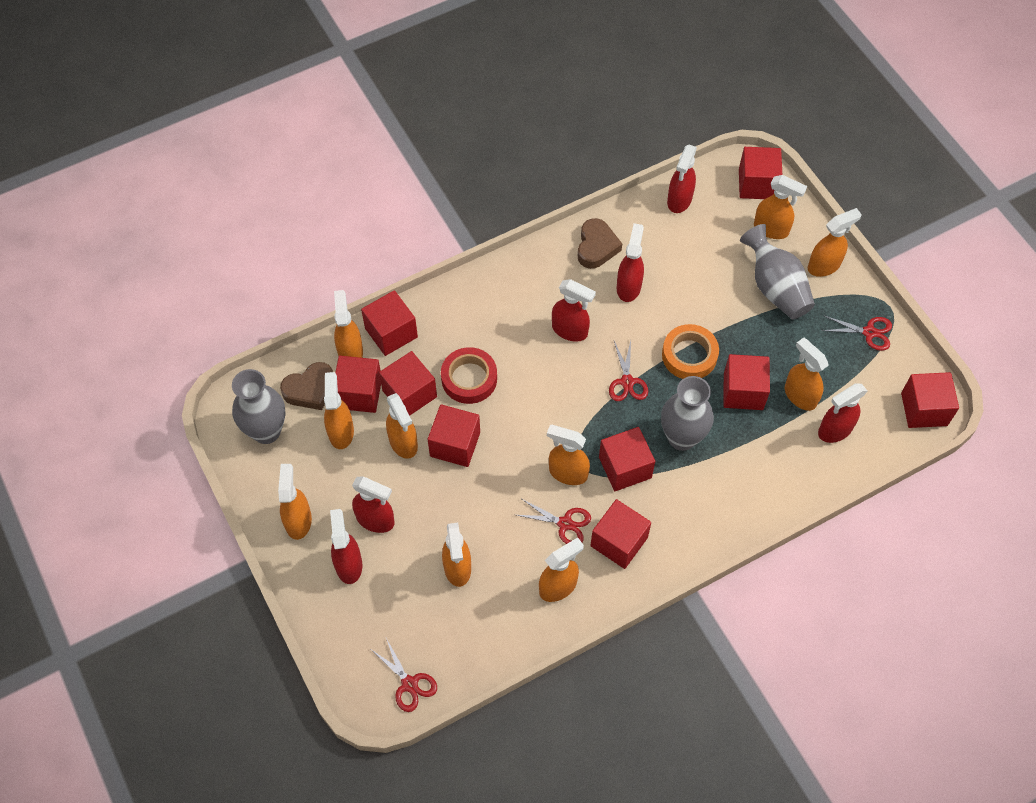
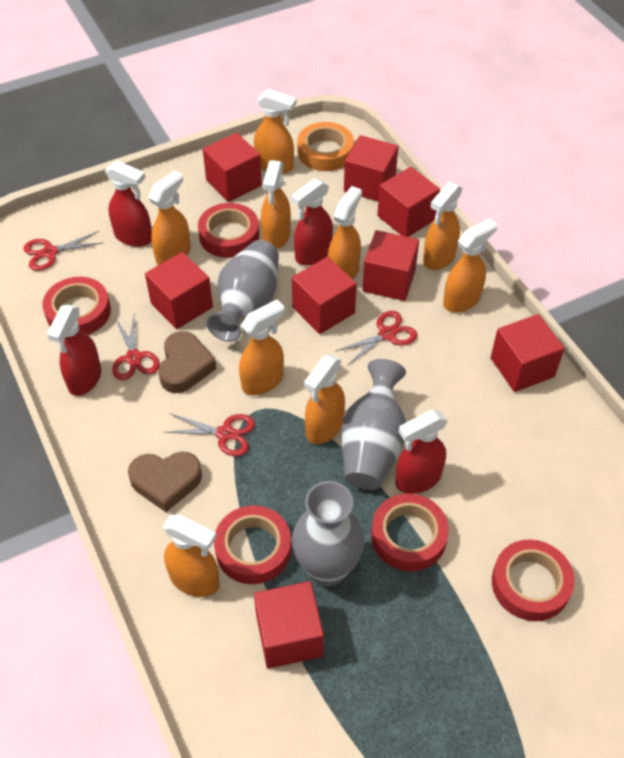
orange spray bottle: [278,464,312,540] [324,372,354,449] [334,290,363,358] [386,393,418,459] [442,523,471,587] [539,538,584,602] [547,425,590,485] [754,175,807,239] [785,337,829,411] [808,208,862,277] = 10 -> [148,170,191,265] [163,514,220,597] [239,299,284,395] [254,89,296,174] [261,160,291,249] [304,355,345,444] [328,186,362,279] [423,182,462,270] [443,218,498,312] = 9
red cube: [335,356,381,413] [361,290,418,356] [379,351,437,416] [428,404,480,467] [590,499,651,569] [599,427,655,491] [724,354,770,410] [739,147,782,199] [901,372,959,428] = 9 -> [145,252,213,329] [203,132,262,202] [254,581,324,669] [292,257,357,334] [344,135,398,201] [362,230,419,301] [377,167,440,237] [490,314,565,392] = 8
red spray bottle: [330,509,362,584] [352,476,395,533] [552,279,596,342] [617,223,644,302] [667,144,697,213] [818,384,867,443] = 6 -> [47,305,101,396] [105,160,152,247] [291,178,333,265] [395,410,448,494] = 4
red tape: [441,347,497,404] = 1 -> [42,277,111,335] [198,203,259,258] [214,505,291,584] [371,494,449,571] [492,539,574,621] = 5

